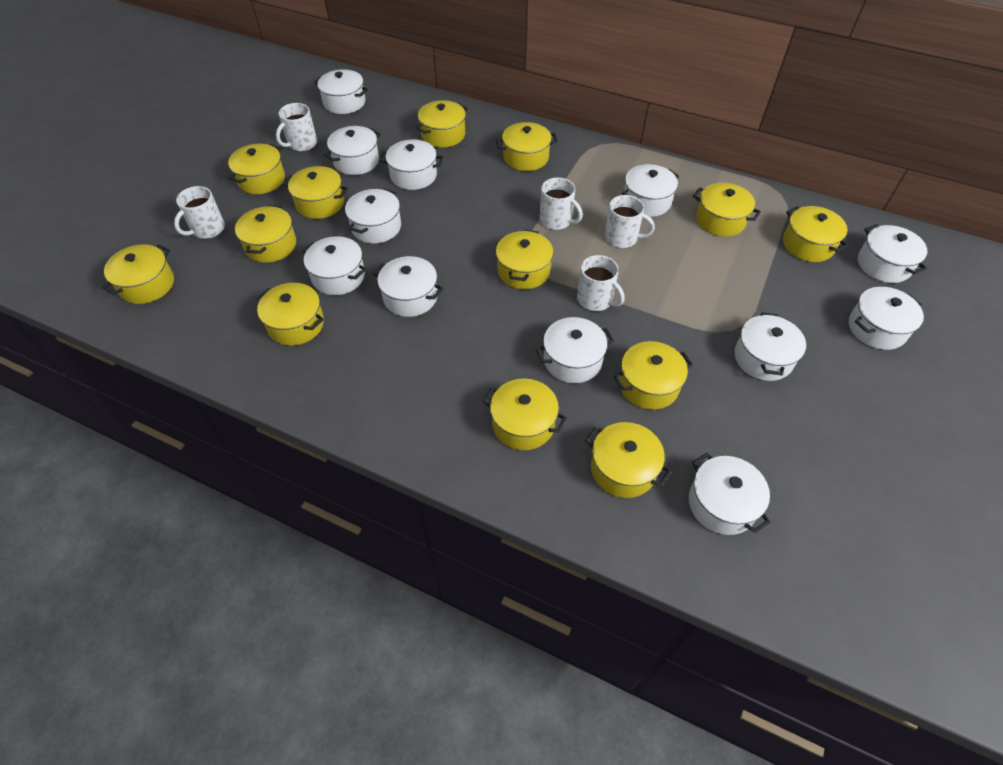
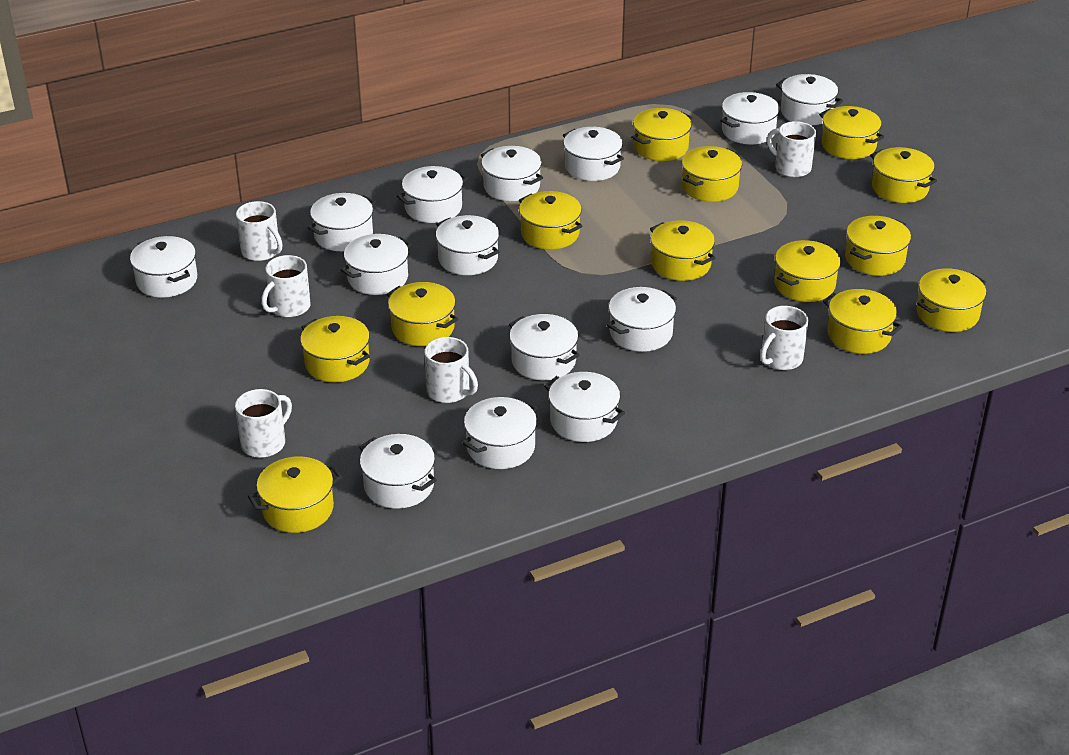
white mug: [174,186,225,239] [276,103,317,151] [540,177,583,230] [577,255,624,311] [604,195,655,248] = 5 -> [235,389,292,458] [236,201,283,261] [261,255,311,317] [425,337,478,403] [760,306,808,370] [767,121,816,177] = 6
white pot: [302,236,366,295] [314,69,368,114] [324,126,381,175] [345,188,401,244] [373,256,443,317] [380,139,443,190] [535,317,614,383] [622,164,679,217] [689,453,771,535] [734,312,806,381] [849,287,924,350] [858,224,928,283] = 12 -> [130,236,197,298] [307,193,376,251] [341,234,412,295] [359,434,437,509] [397,166,468,223] [436,215,499,275] [462,397,538,469] [481,146,543,201] [509,314,580,380] [544,372,625,442] [563,127,624,181] [607,287,677,352] [721,92,780,144] [776,74,843,125] = 14

